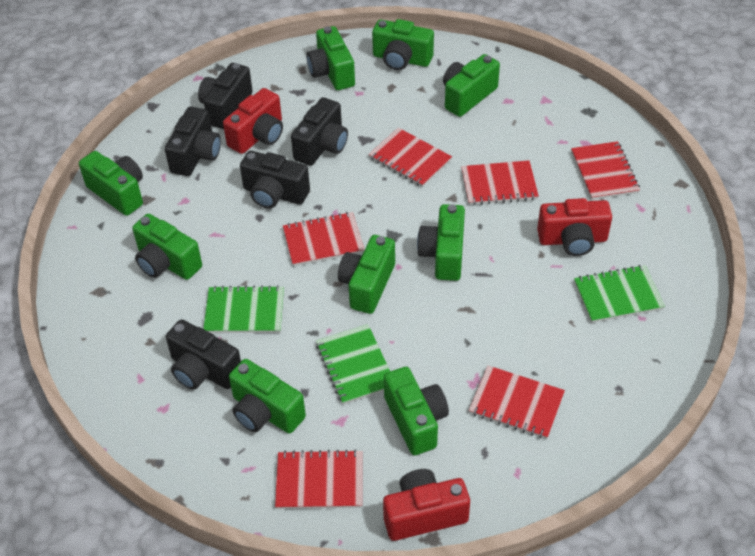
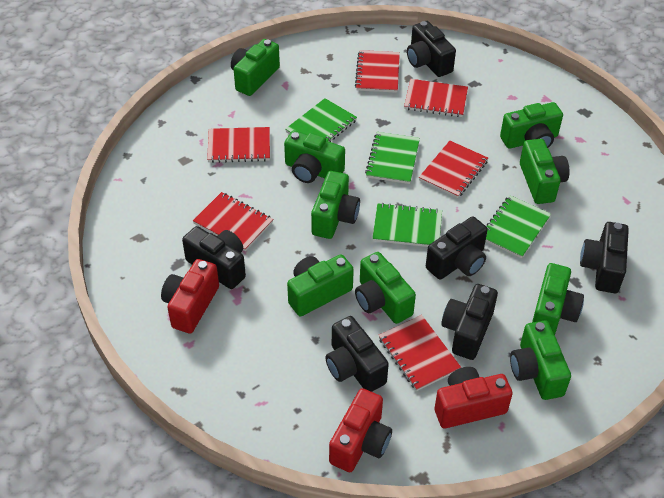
black camera: [165,107,221,176] [166,319,241,390] [198,63,253,129] [240,151,310,208] [291,97,348,166] = 5 -> [182,226,246,289] [325,316,389,392] [407,21,456,77] [426,216,488,280] [441,284,498,360] [580,222,629,293] = 6
green notebook: [203,285,284,333] [316,324,390,405] [574,265,665,323] = 3 -> [285,98,357,142] [365,132,420,184] [372,203,442,247] [485,195,551,259] = 4

